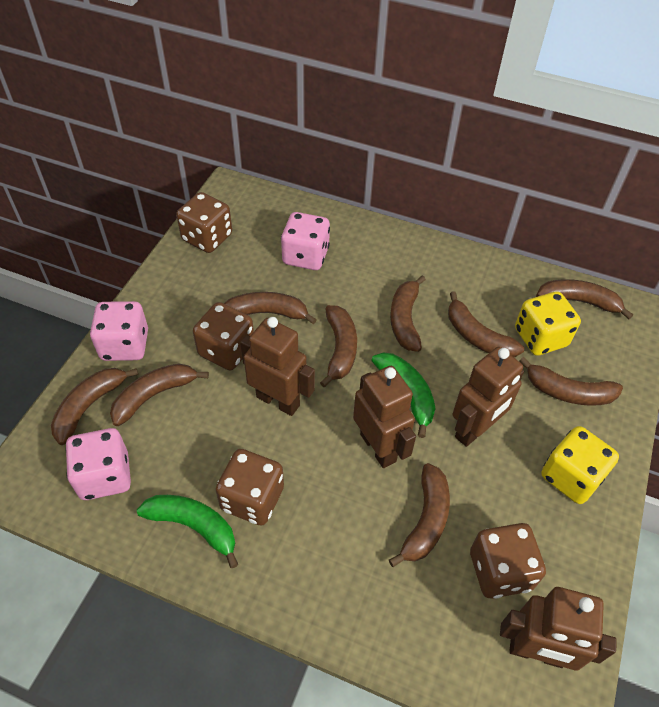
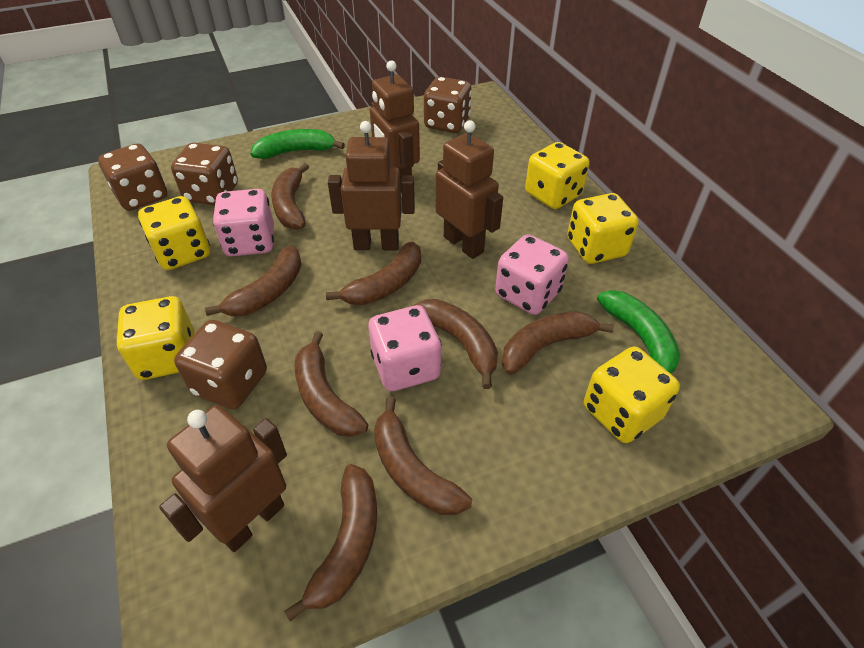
brown banana: [51,368,138,445] [110,364,209,426] [224,292,317,324] [320,305,357,387] [389,463,450,567] [390,275,426,352] [448,292,524,357] [519,357,623,406] [536,279,633,319] = 9 -> [205,245,302,317] [271,163,309,230] [284,464,377,622] [295,331,368,437] [326,241,421,305] [374,397,472,515] [413,299,498,389] [502,311,614,375] = 8
yellow dice: [515,291,581,356] [541,426,619,504] = 2 -> [117,296,195,380] [138,196,210,270] [525,142,589,209] [567,193,639,264] [584,347,680,443] = 5

